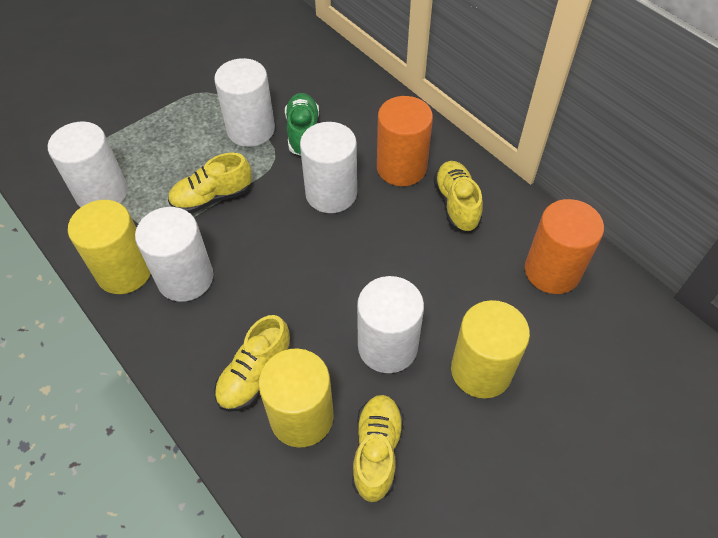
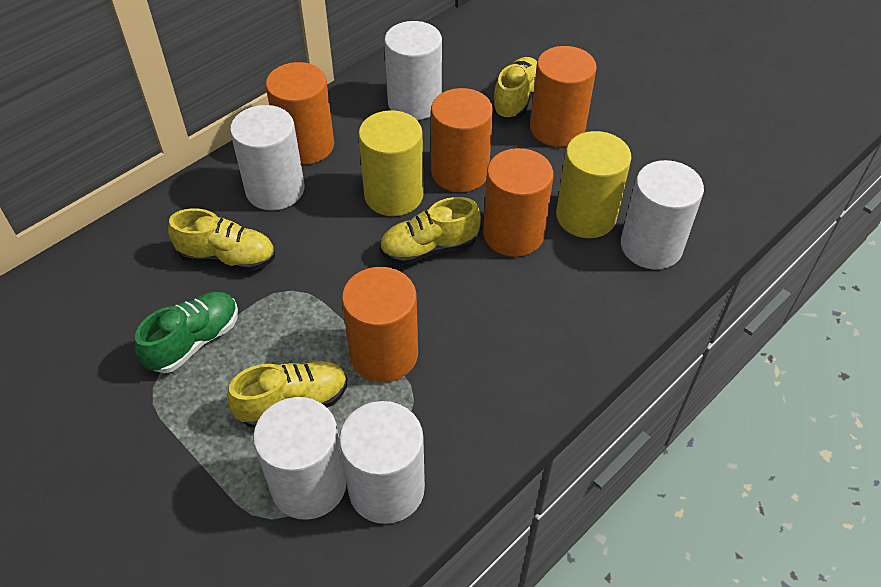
orange cylinder: [377,96,433,186] [525,199,604,294] = 2 -> [266,62,334,165] [342,267,418,382] [431,88,493,192] [483,148,553,257] [530,46,597,147] = 5
yellow cylinder: [68,200,151,294] [259,348,334,448] [451,300,530,398] = 3 -> [358,110,424,216] [556,131,631,238] = 2

